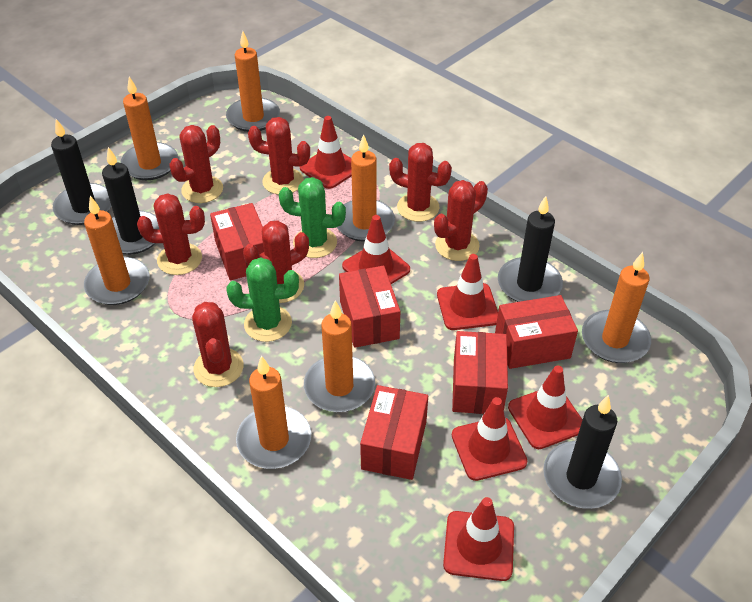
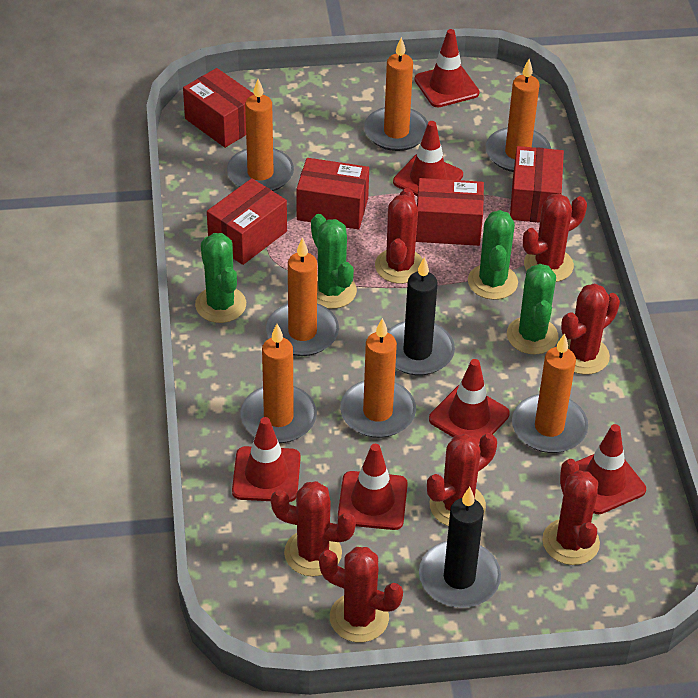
black candle: [51,119,112,225] [102,147,159,255] [498,196,563,302] [543,395,622,509] = 4 -> [387,257,455,375] [419,487,501,608] = 2
green cactus: [226,257,299,342] [279,177,346,258] = 2 -> [195,233,246,323] [311,214,357,309] [468,210,518,300] [507,264,558,354] = 4

